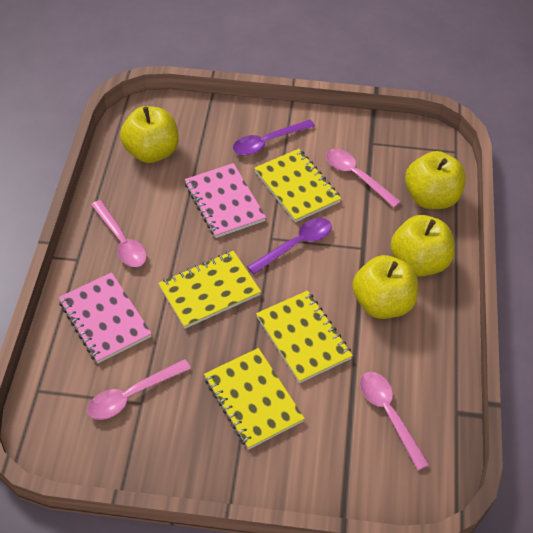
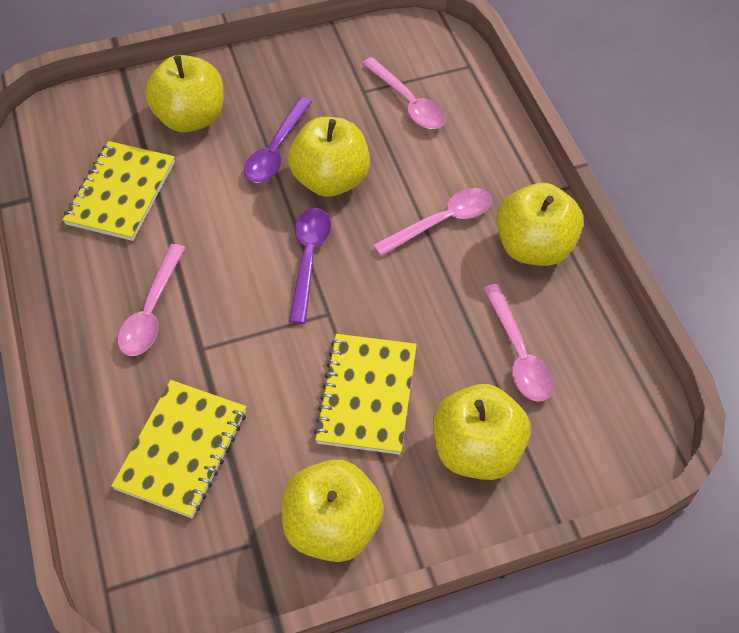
pink notebook: [58,272,152,363] [185,163,266,238] = 2 -> none = 0
yellow apple: [120,106,178,163] [352,255,418,319] [391,215,455,277] [405,151,466,209] = 4 -> [145,55,224,132] [282,459,384,562] [288,117,370,197] [433,384,531,480] [497,183,583,266] = 5
yellow notebook: [158,251,261,329] [204,348,305,450] [254,149,341,222] [256,291,353,383] = 4 -> [63,141,175,241] [111,380,247,518] [314,334,417,455] = 3

